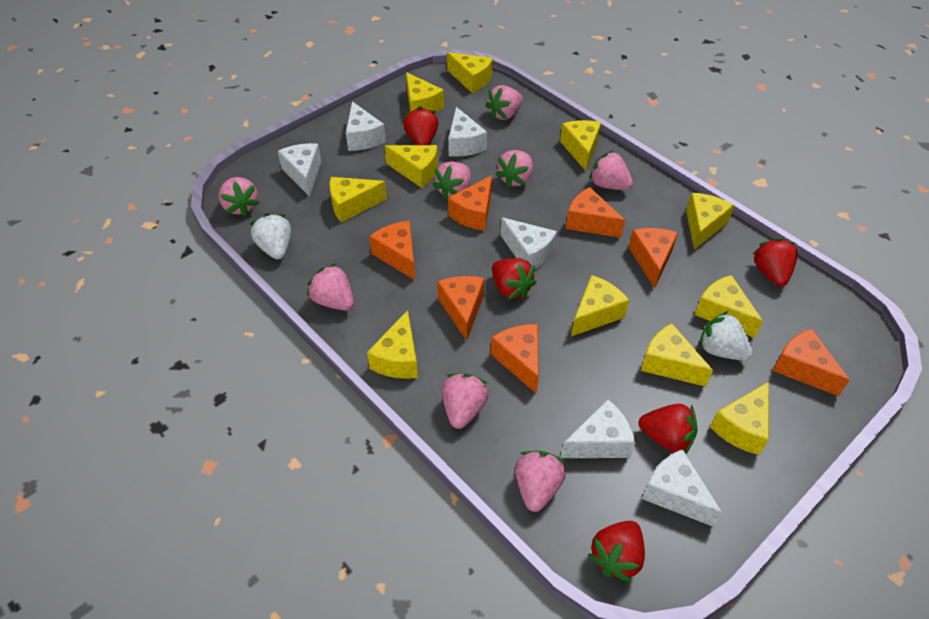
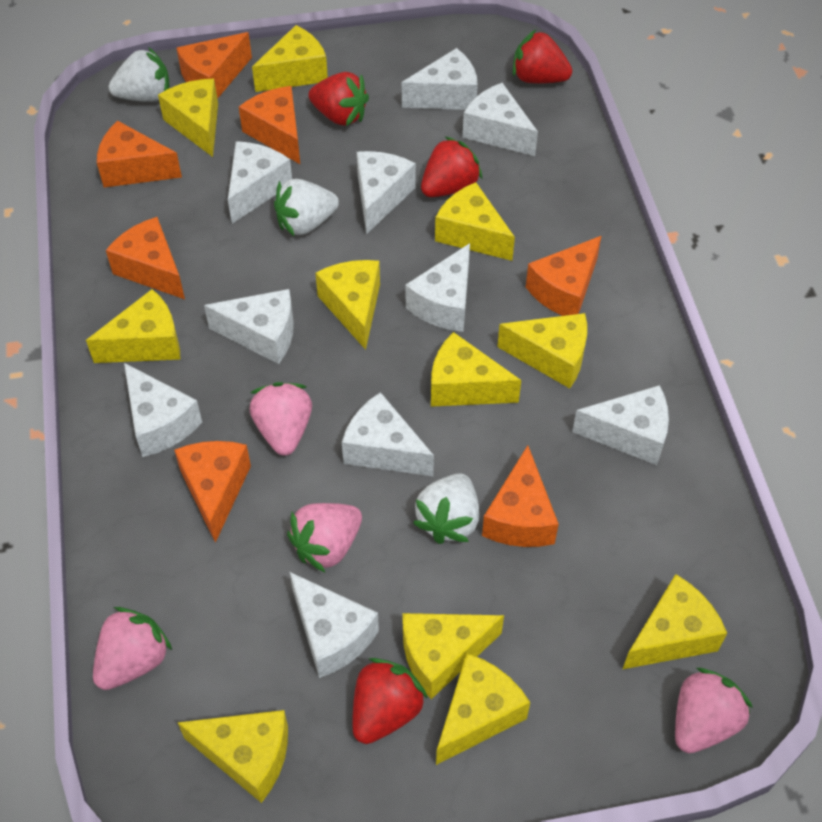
pink strawberry: [218,177,260,217] [307,263,354,311] [432,162,471,200] [442,373,489,429] [485,85,523,120] [495,150,533,188] [515,451,566,512] [589,151,633,190] = 8 -> [93,607,172,690] [249,382,312,456] [287,503,362,572] [675,668,753,753] = 4
red strawberry: [403,106,439,145] [492,258,536,300] [588,521,645,582] [639,404,698,454] [753,238,798,286] = 5 -> [308,72,369,126] [352,658,428,744] [421,137,483,197] [513,30,572,84] = 4
white cheese: [278,143,321,197] [346,101,386,151] [448,107,487,157] [500,217,557,269] [560,399,636,458] [642,449,722,527] = 6 -> [124,363,202,457] [204,289,294,364] [228,141,292,224] [290,572,379,678] [342,392,434,476] [357,151,416,234] [402,48,478,110] [406,243,470,332] [463,83,538,156] [572,385,669,465] = 10
white strawberry: [250,213,291,260] [699,311,753,360] = 2 -> [109,47,170,102] [274,179,339,237] [413,473,479,544] = 3

